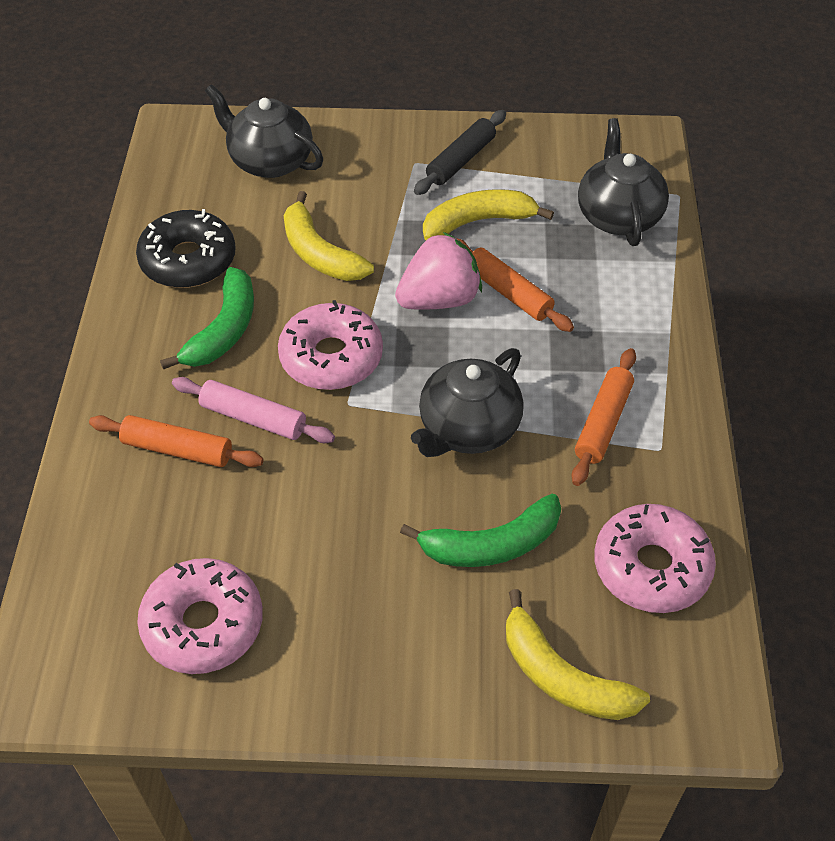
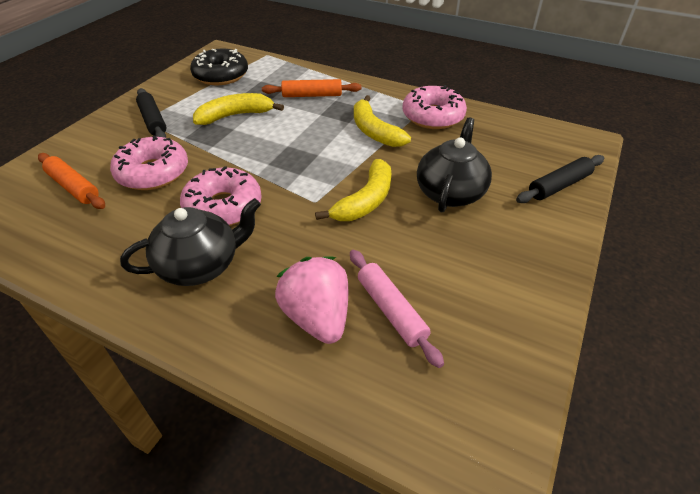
black rolling pin: [414,110,506,195] = 1 -> [136,88,166,138] [516,155,604,203] = 2
black teapot: [205,84,323,178] [411,348,524,457] [578,118,669,246] = 3 -> [120,198,261,286] [417,117,492,213] = 2
green banana: [160,267,254,370] [400,494,561,567] = 2 -> none = 0
orange rolling pin: [89,415,264,467] [457,239,574,332] [571,348,636,486] = 3 -> [38,153,105,209] [262,79,361,97] = 2

